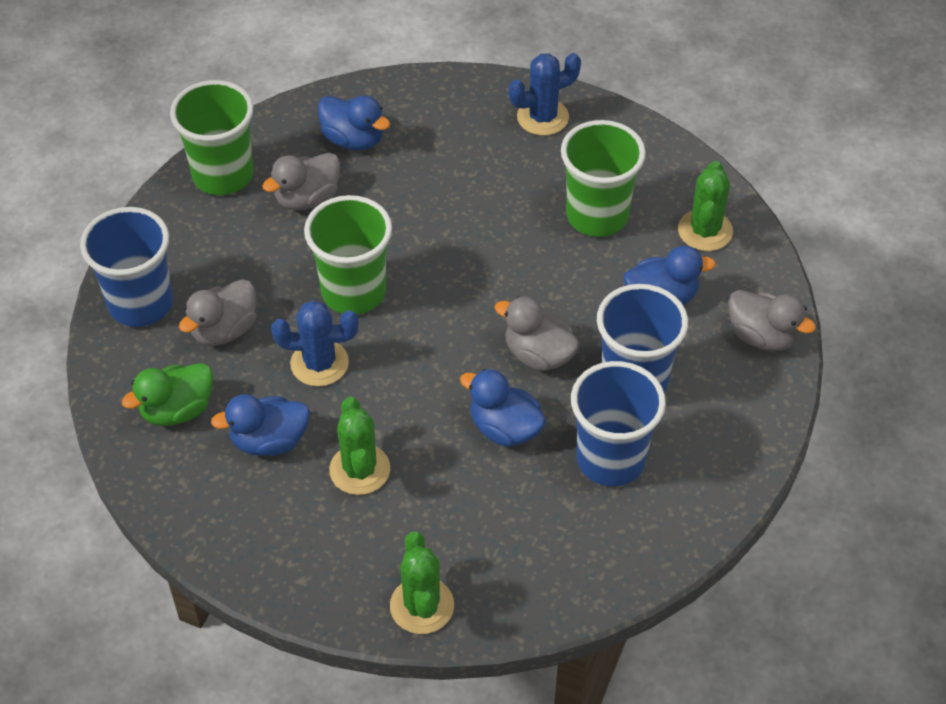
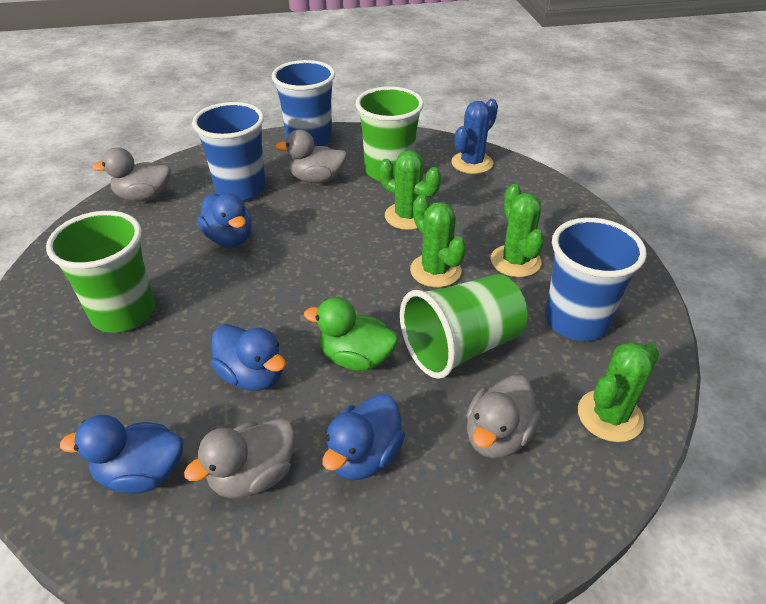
blue cactus: [271,300,359,387] [509,53,581,136] = 2 -> [451,99,498,174] = 1
green cactus: [329,397,390,495] [390,531,454,634] [678,161,733,251] = 3 -> [379,150,441,230] [410,195,466,287] [491,184,544,277] [578,342,659,442] = 4

